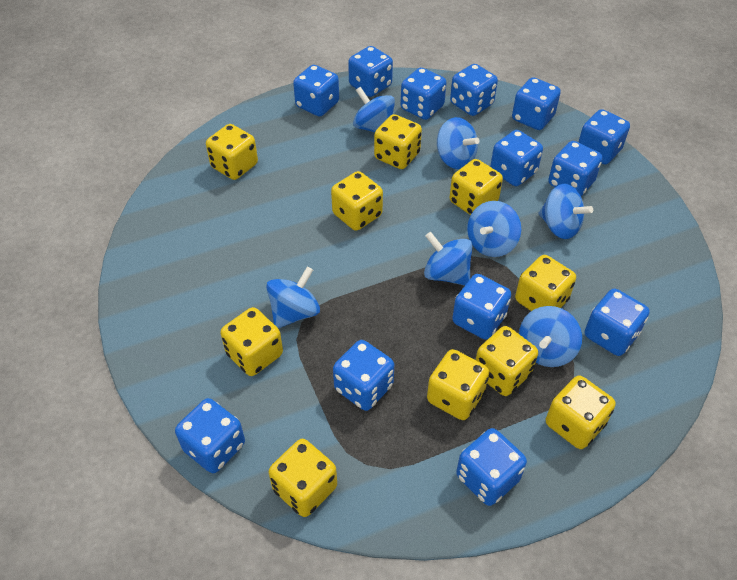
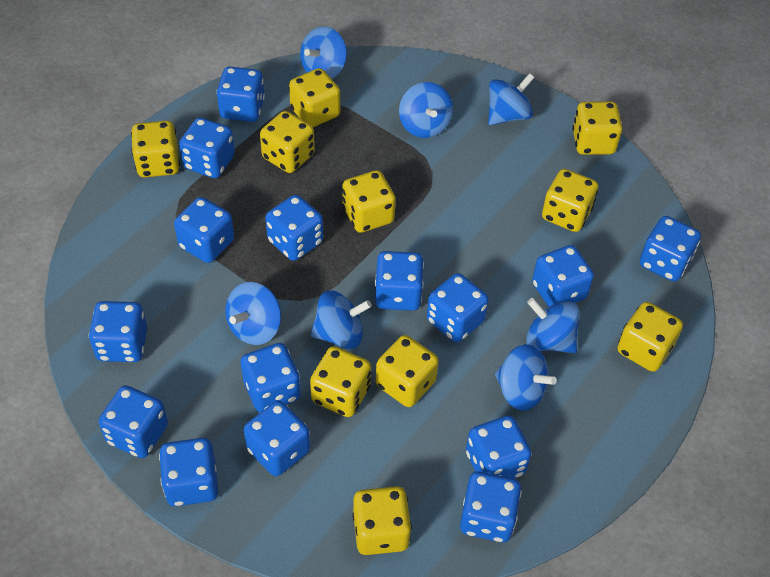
blue dice: [175,398,245,473] [293,65,339,117] [333,340,394,411] [348,46,393,97] [401,68,446,120] [450,64,498,116] [452,274,511,340] [456,428,527,506] [490,130,543,186] [512,77,561,130] [548,141,602,196] [578,109,630,164] [584,289,650,356] = 13 -> [89,301,147,362] [99,386,168,458] [159,438,218,506] [174,197,234,263] [179,117,235,178] [216,67,265,122] [241,343,301,412] [244,401,310,476] [265,195,323,261] [375,251,424,311] [427,273,489,343] [460,471,522,543] [466,416,531,479] [532,245,594,307] [640,216,701,282] = 15

